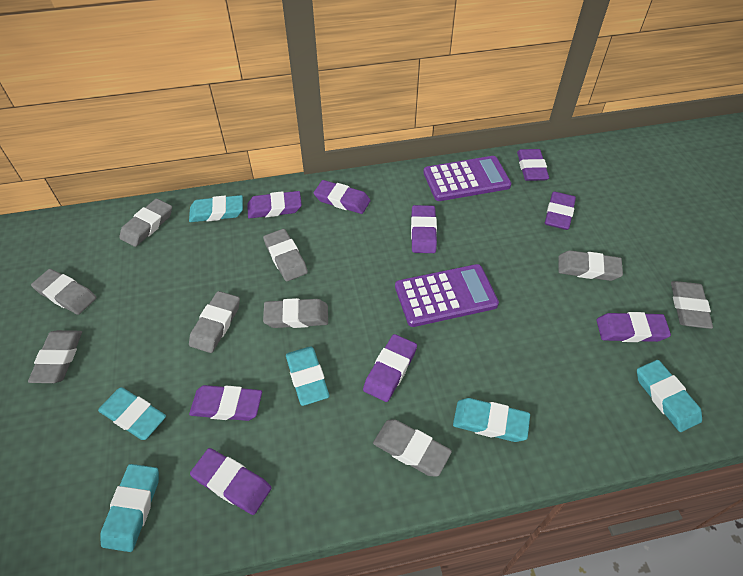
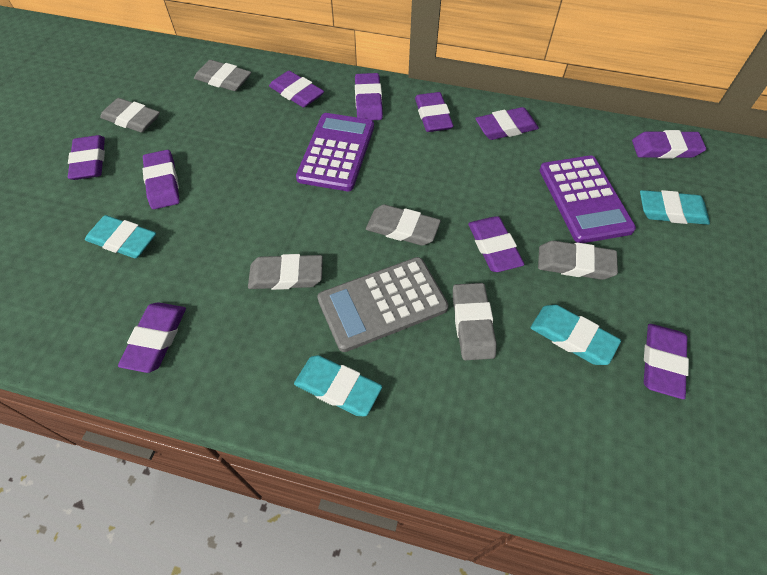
grey calculator: none = 0 -> [317,257,449,352] = 1
grey eraser: [28,330,82,383] [31,269,96,315] [119,199,172,247] [189,291,240,353] [263,229,308,281] [263,298,328,328] [373,419,452,477] [558,250,623,281] [671,281,713,329] = 9 -> [100,98,160,133] [194,60,251,91] [248,254,323,290] [366,204,441,246] [453,283,497,360] [538,241,618,280] = 6
purple eraser: [189,385,262,421] [190,448,271,515] [247,191,302,218] [314,180,371,214] [363,334,417,402] [411,205,437,253] [517,149,549,181] [545,192,576,230] [596,312,671,342] = 9 -> [68,135,105,180] [118,302,186,373] [143,150,180,209] [269,71,324,107] [355,73,383,120] [415,92,454,132] [468,216,525,272] [475,107,539,140] [632,130,706,159] [644,324,689,399] = 10
turquoise eraser: [98,387,166,440] [100,464,159,552] [189,195,243,222] [286,346,329,406] [453,398,530,442] [637,360,702,432] = 6 -> [85,215,156,258] [294,355,382,416] [531,305,621,365] [640,190,710,225] = 4

